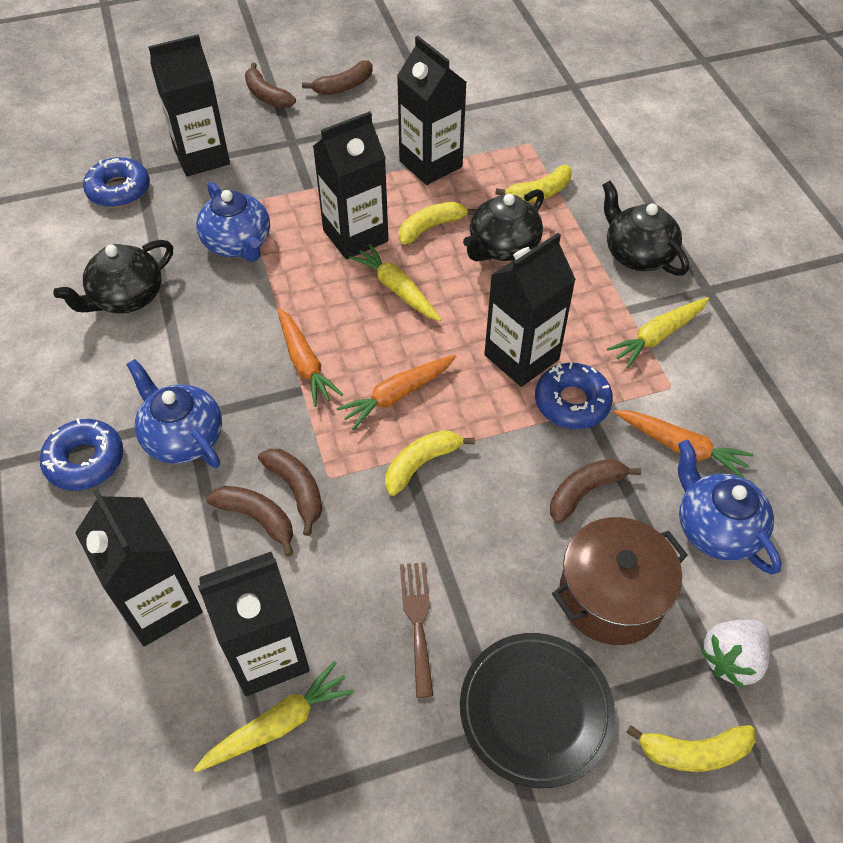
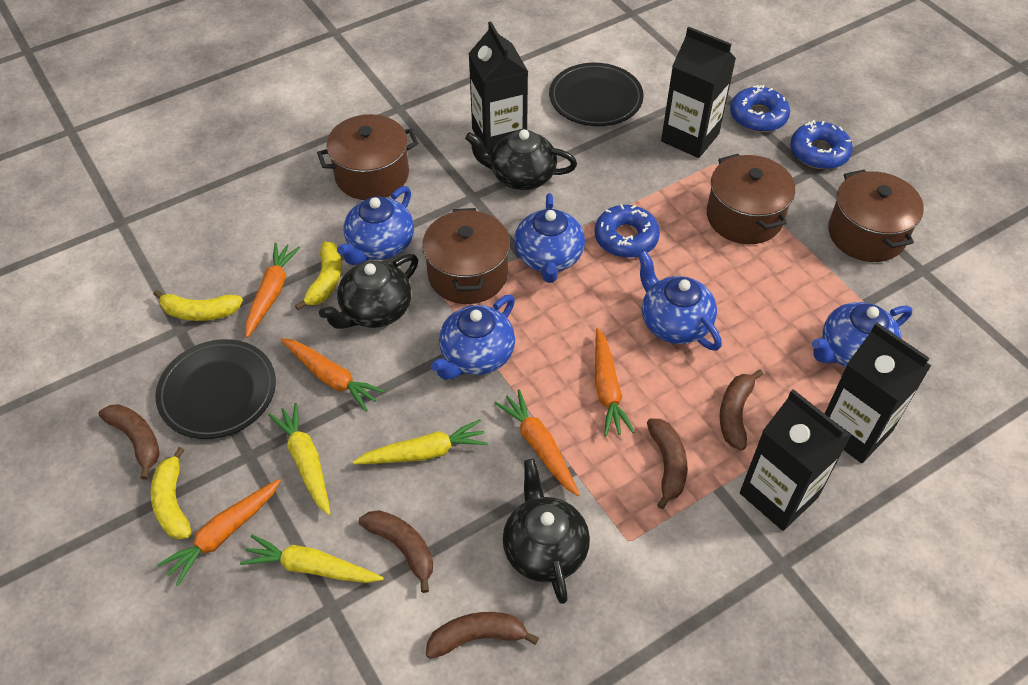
black carton: [75,489,203,646] [148,34,230,176] [198,552,310,696] [313,111,388,259] [397,36,467,185] [484,233,576,387] = 6 -> [468,22,528,152] [661,27,736,158] [740,389,851,531] [825,322,931,463] = 4
black plate: [460,633,615,788] = 1 -> [155,339,276,439] [549,63,644,126] = 2
blue teapot: [126,359,222,468] [196,182,270,262] [678,440,782,575] = 3 -> [337,186,414,265] [431,295,515,380] [514,193,585,283] [638,250,722,351] [812,302,912,367] = 5
brown fork: [400,562,433,698] = 1 -> none = 0
brown pot: [552,517,688,645] = 1 -> [317,114,418,200] [422,208,510,304] [707,154,795,244] [828,170,924,262] = 4
orange carrot: [277,308,343,407] [336,355,456,430] [614,410,754,478] = 3 -> [157,479,281,586] [245,243,300,338] [281,338,385,411] [494,390,580,496] [595,328,635,436] = 5
white strawberry: [701,620,770,688] = 1 -> none = 0
yellow banana: [385,430,475,496] [399,202,476,245] [495,165,572,202] [626,725,756,772] = 4 -> [151,447,192,539] [154,290,243,321] [295,241,342,310] = 3

